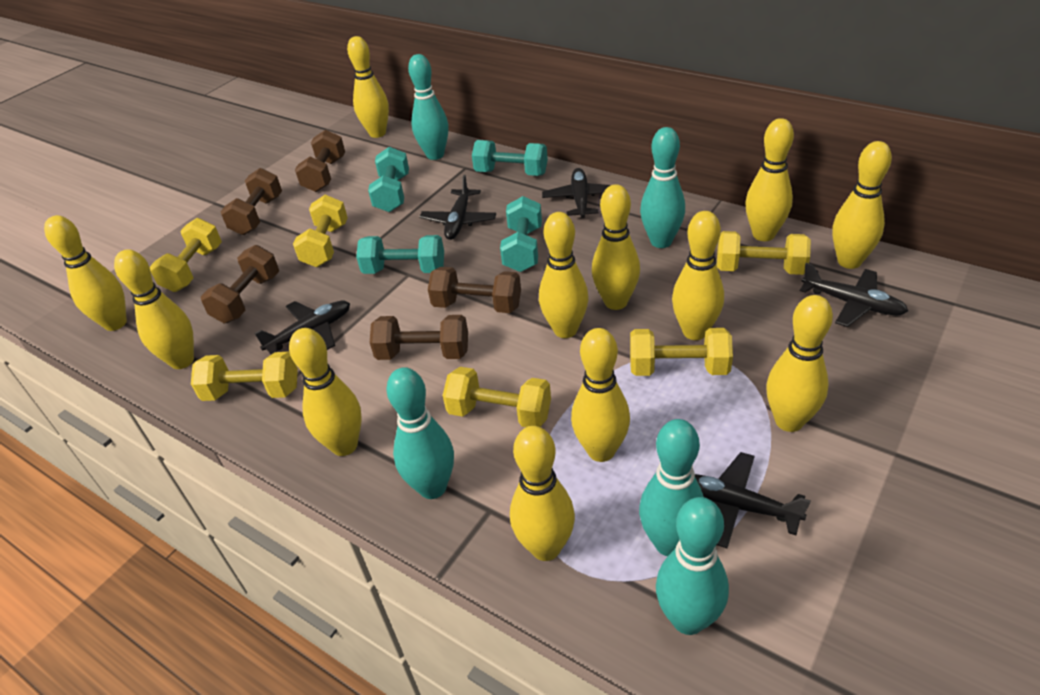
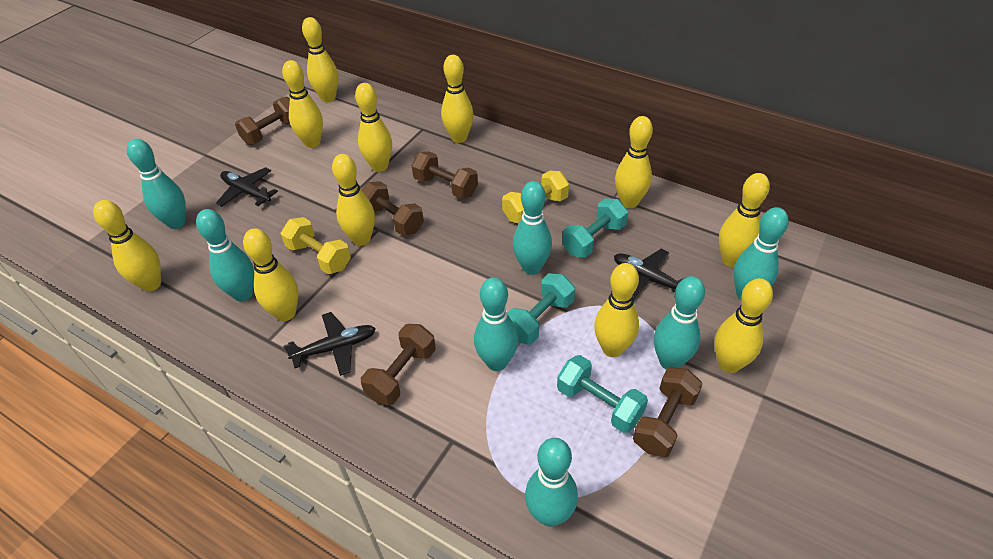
black plane: [255,301,350,355] [419,175,496,240] [542,168,611,218] [695,452,811,548] [800,263,908,327] = 5 -> [216,167,278,207] [283,312,376,376] [614,249,686,299] = 3
turquoise bowling pin: [386,367,454,499] [408,54,448,160] [639,419,704,556] [640,127,685,248] [656,497,729,635] = 5 -> [127,139,186,229] [196,209,254,301] [474,277,518,371] [513,181,552,275] [525,438,578,527] [654,276,705,370] [733,207,789,300] = 7
turquoise dumbbell: [356,235,444,274] [368,147,409,212] [472,140,548,176] [500,196,542,272] = 4 -> [507,273,575,344] [557,355,648,433] [562,198,628,258] = 3
yellow bowling pin: [44,215,127,331] [114,249,194,369] [289,328,362,456] [347,36,389,138] [510,426,575,561] [539,212,589,338] [571,328,630,462] [592,184,640,310] [672,211,724,340] [746,118,794,241] [766,295,833,432] [832,141,892,269] = 12 -> [93,200,161,292] [243,229,299,321] [282,60,323,148] [302,17,338,102] [332,154,375,246] [355,83,392,172] [441,55,474,143] [594,263,639,357] [615,116,653,208] [714,278,773,373] [719,173,770,267] = 11
yellow dumbbell: [150,218,222,292] [191,352,298,401] [293,195,348,267] [443,367,551,427] [630,328,733,376] [717,231,811,275] = 6 -> [281,217,351,274] [502,171,569,223] = 2

